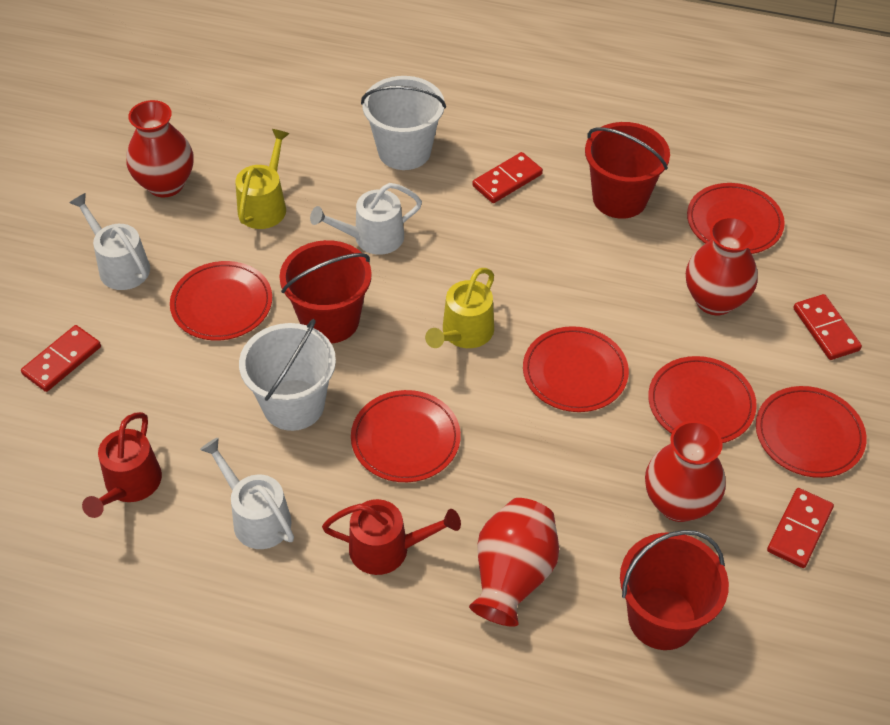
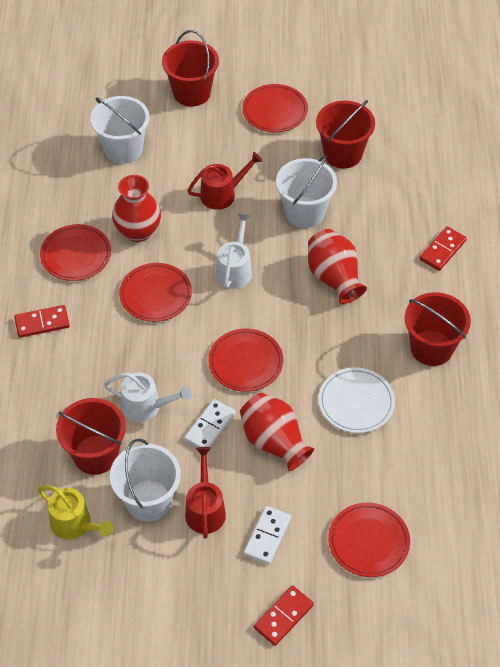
red bucket: [279,240,372,344] [585,122,670,219] [620,530,729,650] = 3 -> [56,398,126,475] [162,30,219,107] [316,100,375,169] [405,292,471,366] = 4
red domino: [21,325,101,392] [472,152,543,203] [767,488,834,568] [793,294,862,360] = 4 -> [14,305,70,338] [254,585,314,646] [419,226,467,271] = 3
red plate: [170,261,272,341] [351,390,461,482] [523,326,629,412] [648,356,757,443] [687,183,785,254] [756,386,867,478] = 6 -> [40,224,111,281] [119,263,192,322] [208,329,283,392] [242,84,308,132] [328,502,410,577] = 5
red vase: [126,100,194,197] [469,498,559,627] [645,421,726,522] [686,216,758,315] = 4 -> [112,175,161,242] [240,393,314,471] [308,229,367,304] = 3
white bucket: [239,319,336,431] [361,76,446,170] = 2 -> [90,96,150,164] [110,439,181,522] [276,155,337,228] = 3
white domino: none = 0 -> [184,399,236,447] [244,506,291,565] = 2
white plate: none = 0 -> [318,367,395,433] = 1
white watering can: [69,193,150,290] [200,438,294,549] [310,183,422,255] = 3 -> [104,372,192,422] [216,213,252,289] = 2
yellow watering can: [235,129,290,229] [425,268,494,348] = 2 -> [38,485,114,540] = 1

